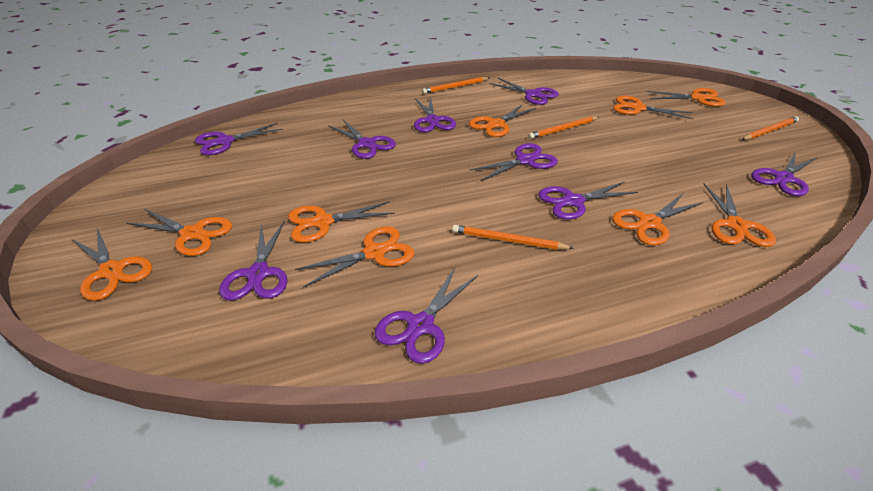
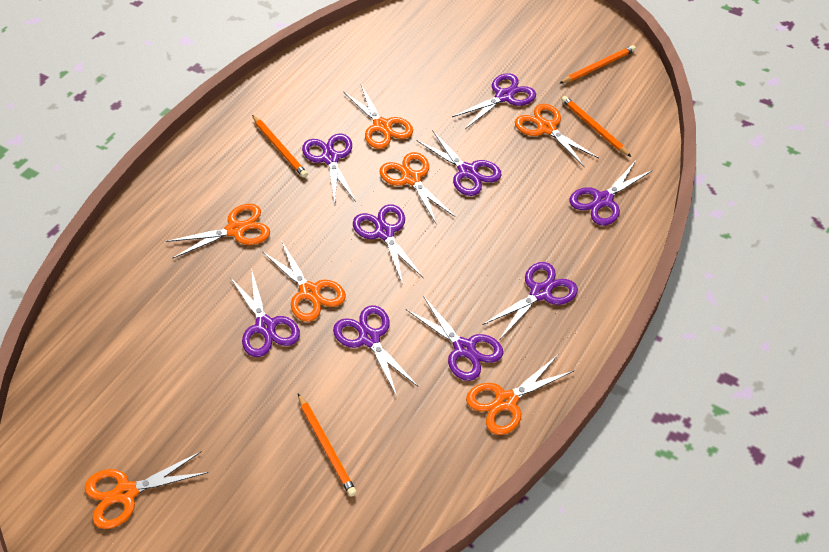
orange scissors: [72,228,152,301] [127,209,232,256] [288,201,395,242] [295,226,414,288] [469,104,536,137] [612,194,704,245] [613,96,693,119] [646,88,726,107] [704,184,776,247] = 9 -> [85,451,209,529] [166,204,270,259] [263,240,346,322] [344,85,413,149] [379,152,455,225] [466,355,574,435] [515,104,599,167] = 7

